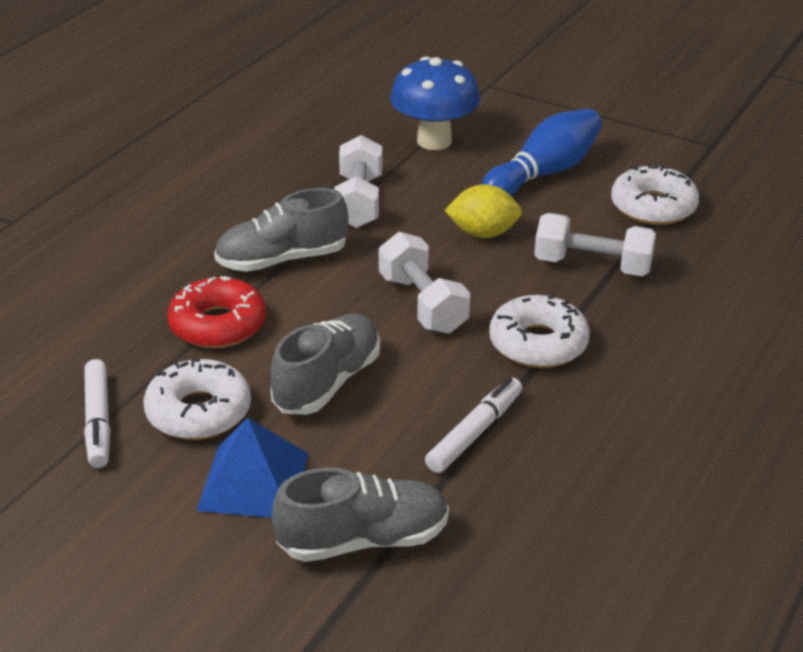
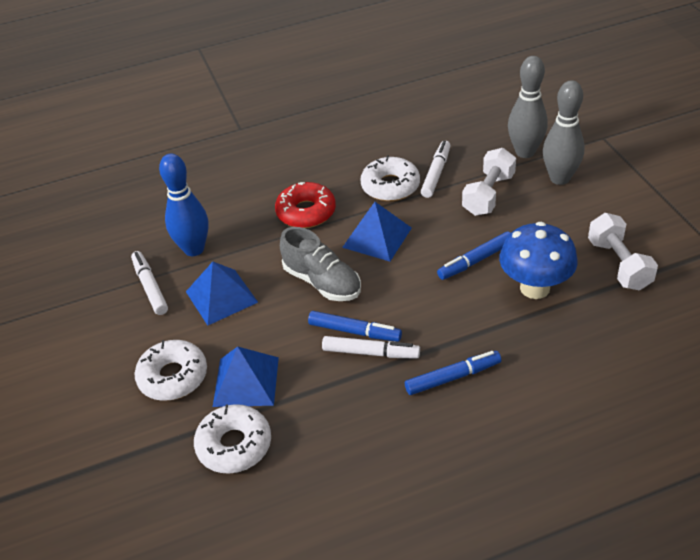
blue marker: none = 0 -> [308,311,402,342] [405,351,501,395] [437,232,510,280] = 3
blue pyramid: [197,418,308,518] = 1 -> [186,262,258,325] [213,347,279,407] [342,202,412,261] = 3
grey bowling pin: none = 0 -> [508,56,548,158] [543,80,585,185] = 2
grey shoe: [214,188,349,272] [271,314,380,415] [272,468,449,562] = 3 -> [280,227,361,301] = 1
white dumbbell: [334,135,383,228] [379,232,470,334] [534,213,656,276] = 3 -> [462,148,516,216] [588,213,658,291] = 2
white marker: [84,359,111,468] [425,377,522,473] = 2 -> [131,251,168,315] [322,336,420,359] [421,141,451,198] = 3
yellow lemon: [444,184,522,238] = 1 -> none = 0

